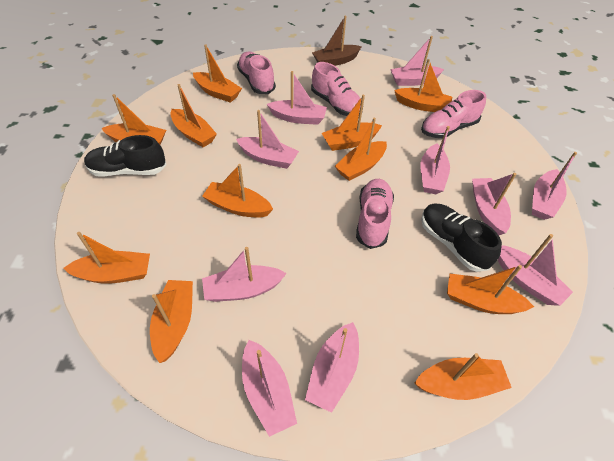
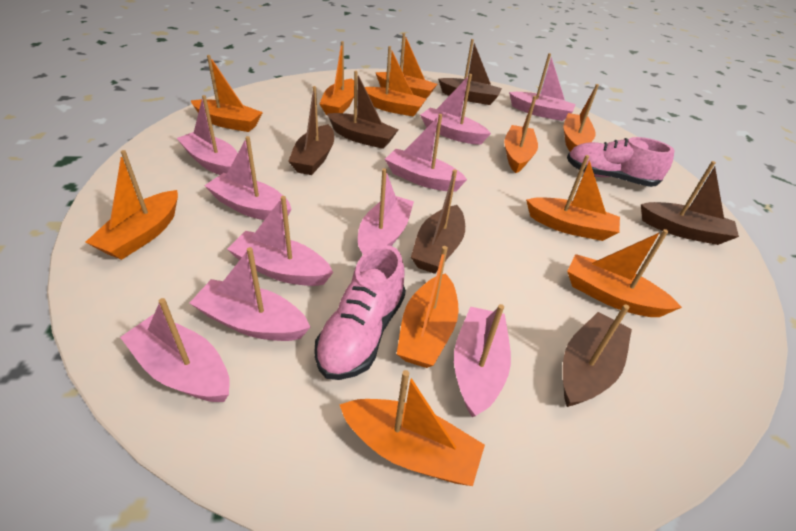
black shoe: [84,135,167,177] [421,204,502,272] = 2 -> none = 0
brown boat: [312,15,362,66] = 1 -> [288,86,334,175] [327,71,399,149] [411,169,465,274] [438,39,502,105] [563,304,632,407] [641,161,739,245] = 6
pink shoe: [237,52,276,94] [311,62,363,116] [356,179,394,249] [421,90,486,138] = 4 -> [314,245,406,380] [567,137,674,187] = 2

